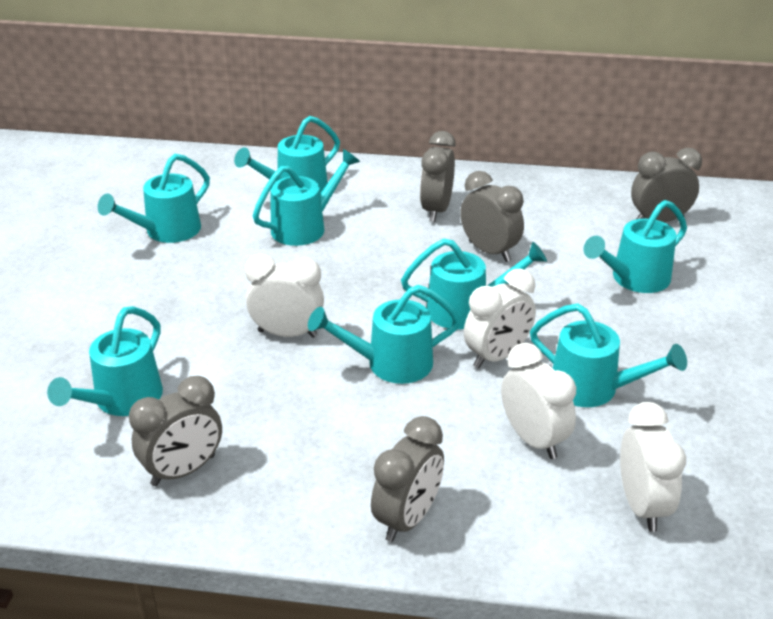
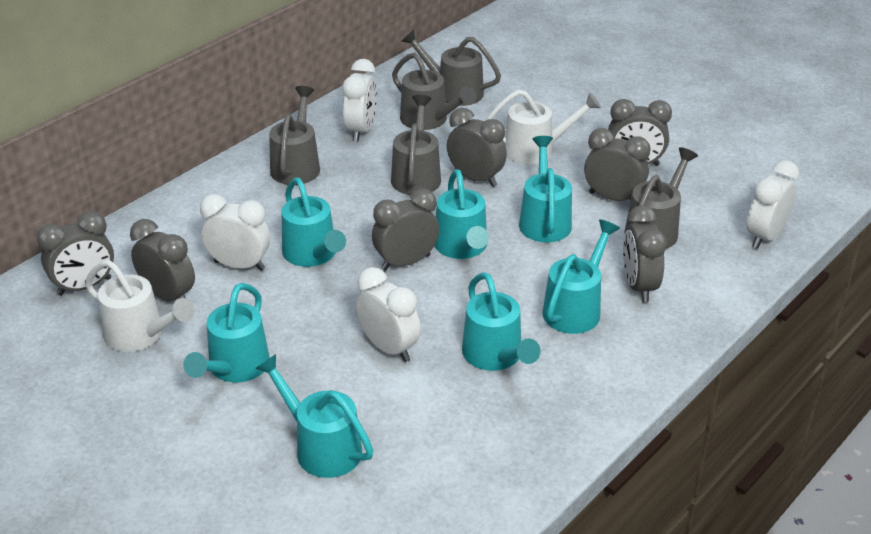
grey clock: [129,376,222,486] [371,416,444,542] [420,131,456,222] [460,171,524,262] [631,148,702,222] = 5 -> [37,211,114,296] [130,219,195,301] [372,189,439,271] [447,108,507,187] [584,128,651,201] [608,99,672,166] [623,205,667,302] = 7
grey watering can: none = 0 -> [269,86,320,185] [391,95,441,195] [392,53,476,130] [401,29,501,106] [624,147,698,249] = 5
turquoise watering can: [47,306,163,416] [98,154,210,243] [234,116,340,193] [253,149,360,246] [308,285,461,384] [401,238,547,329] [530,304,687,407] [584,200,687,293] = 8 -> [183,283,270,382] [255,354,374,478] [282,178,346,267] [435,169,489,259] [462,272,540,371] [519,136,572,242] [542,220,620,334] = 7
white watering can: none = 0 -> [85,260,194,352] [486,90,601,164] = 2

